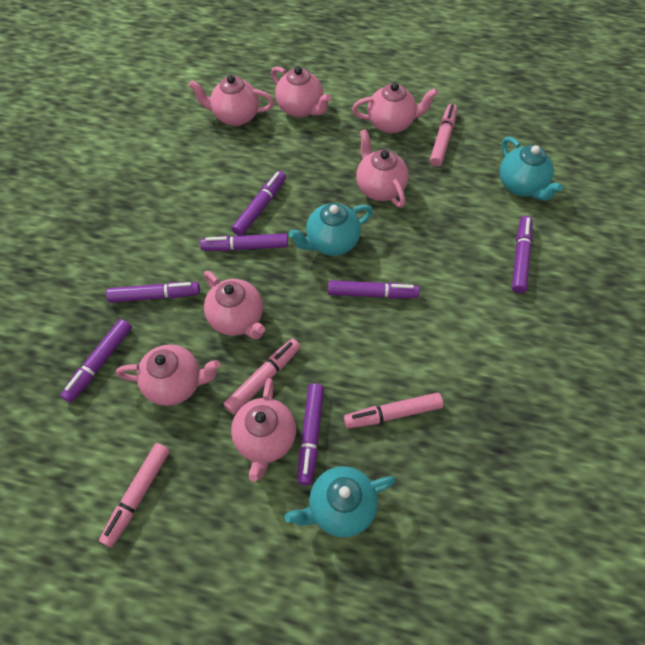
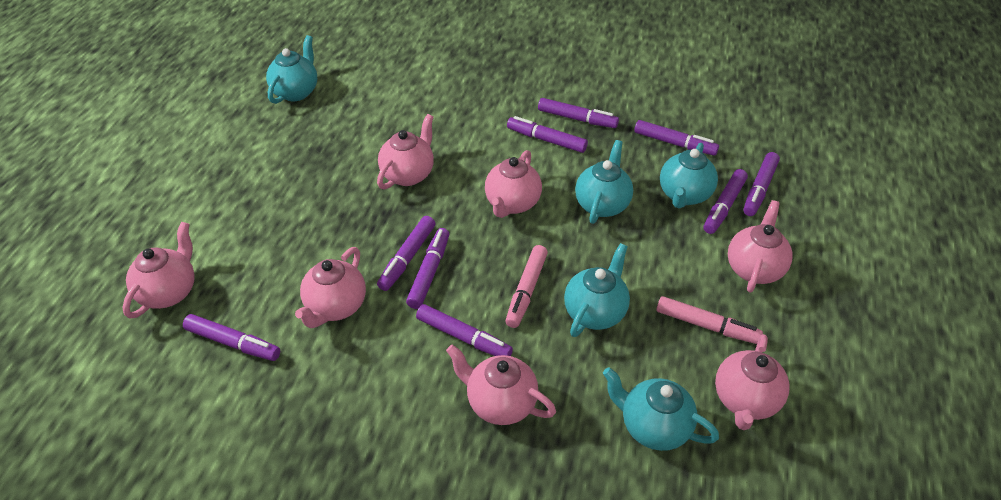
pink marker: [99,443,170,547] [223,339,301,414] [344,392,443,429] [430,104,457,167] = 4 -> [505,245,548,328] [656,296,763,344] = 2
purple marker: [60,319,132,403] [106,282,200,303] [200,233,288,251] [232,171,286,236] [298,384,324,485] [328,280,419,299] [512,216,533,293] = 7 -> [183,314,280,361] [377,216,435,291] [406,228,449,309] [416,304,513,356] [507,116,588,153] [538,98,619,128] [634,120,719,156] [704,169,748,234] [743,152,780,216] = 9
turquoise teapot: [284,466,396,537] [289,203,373,256] [500,137,563,201] = 3 -> [266,35,317,104] [564,243,630,337] [575,140,633,224] [603,367,719,451] [660,143,718,208] = 5

